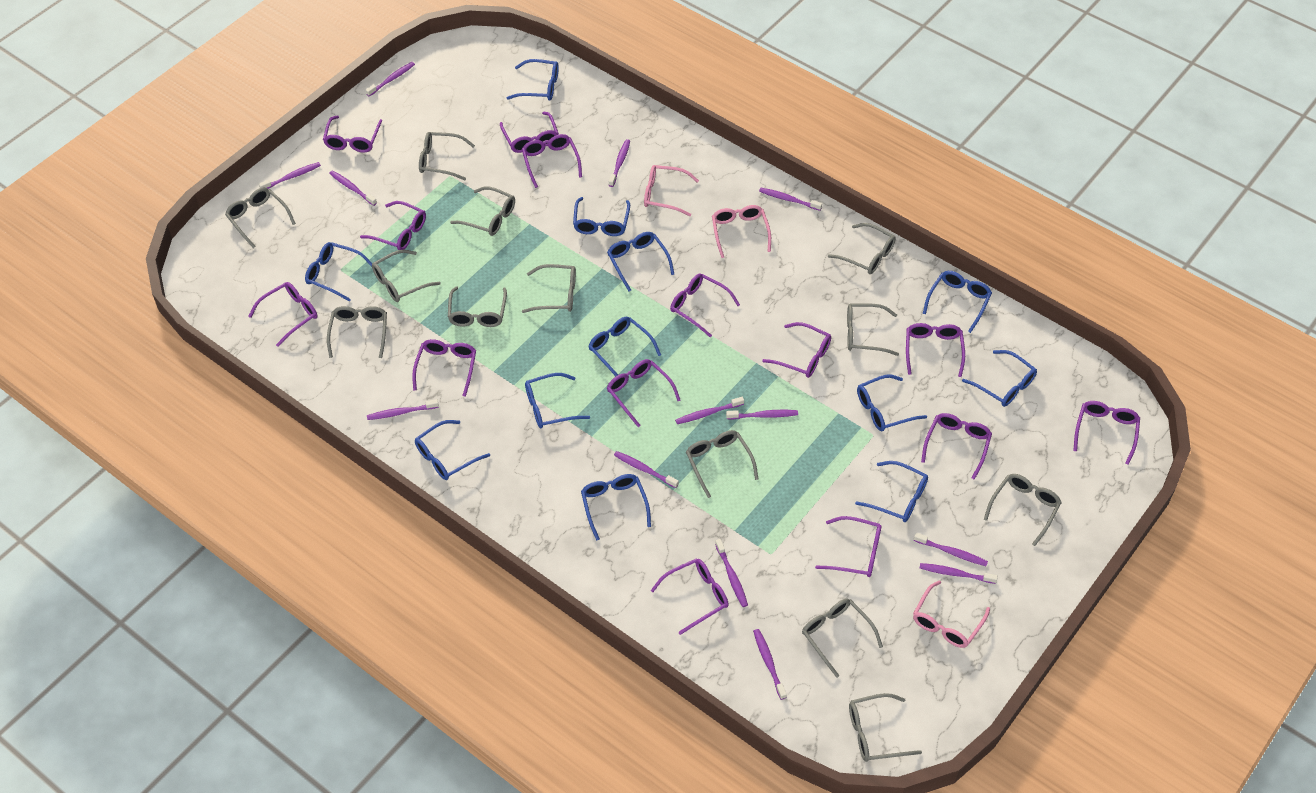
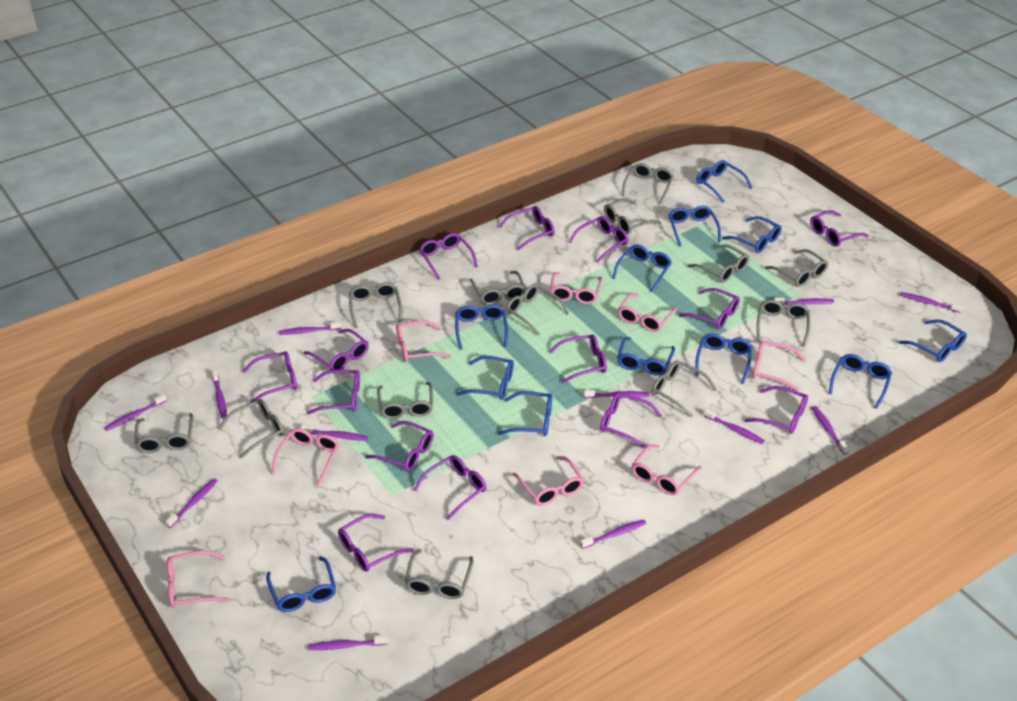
pink glasses: [644,165,699,216] [712,205,771,258] [913,580,990,648] = 3 -> [167,551,229,608] [272,428,339,486] [396,320,451,362] [513,456,584,506] [550,272,603,304] [618,293,678,332] [632,445,702,495] [753,341,806,391] = 8
purple toothbrush: [259,162,321,189] [329,171,377,206] [366,62,415,96] [367,399,439,420] [609,139,630,187] [614,451,679,488] [675,397,744,424] [715,539,748,607] [726,410,798,419] [753,629,787,700] [759,188,822,211] [914,533,988,566] [920,563,998,584] = 13 -> [104,394,167,431] [165,479,218,528] [212,370,227,419] [279,322,341,335] [301,424,368,441] [308,635,388,650] [580,520,646,549] [584,390,649,398] [703,408,765,444] [774,298,834,305] [812,406,849,455] [900,292,963,313] = 12

